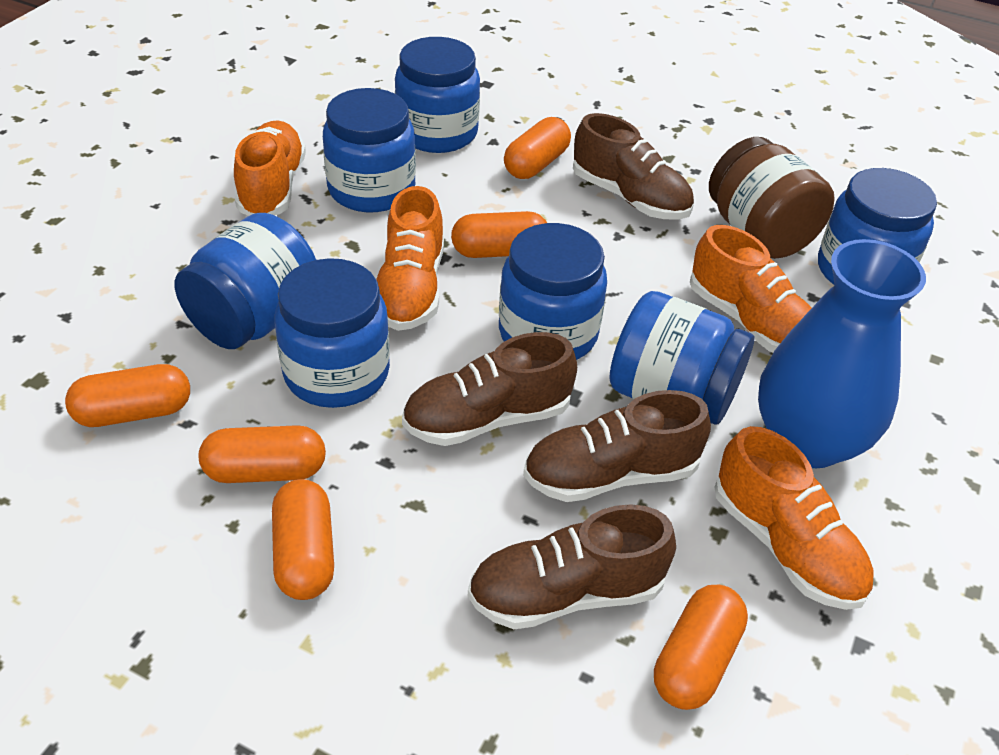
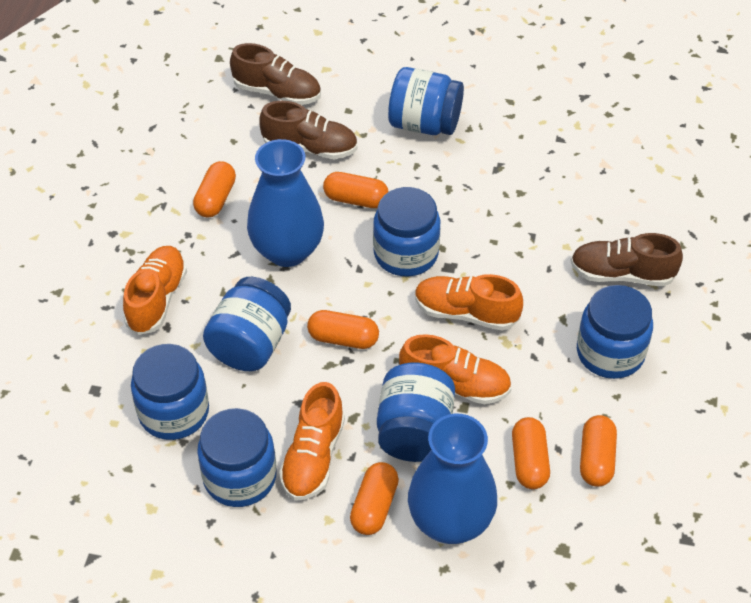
blue vase: [758,239,926,468] = 1 -> [247,139,324,267] [408,414,497,544] = 2
brown jar: [709,137,835,259] = 1 -> none = 0
brown shoe: [402,332,577,446] [468,504,676,629] [523,390,711,502] [573,113,694,220] = 4 -> [230,43,321,105] [259,101,358,160] [570,233,683,286] = 3

